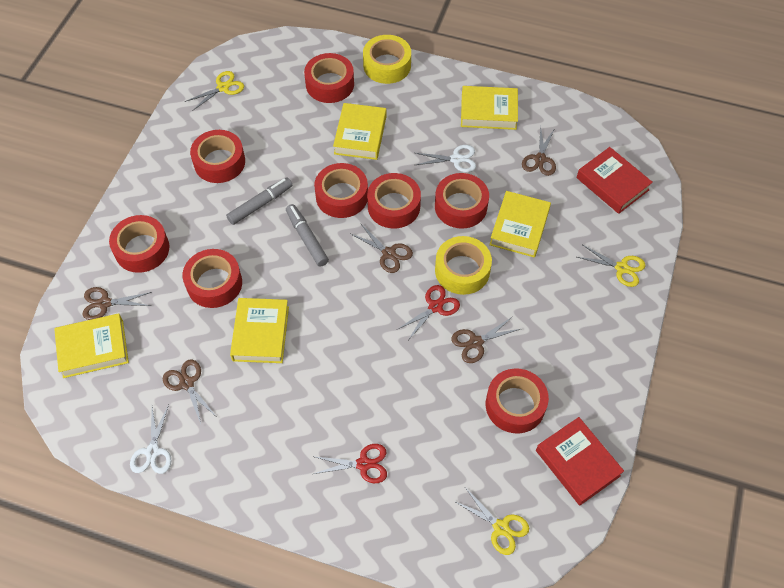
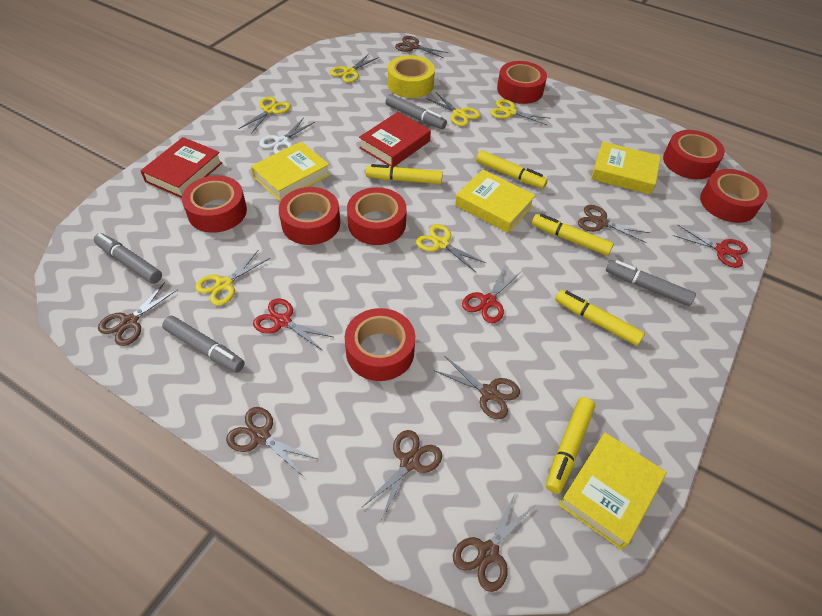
brown scissors: [83,287,152,320] [163,360,216,424] [351,223,413,273] [451,317,520,363] [522,126,556,176] = 5 -> [98,282,178,346] [226,407,317,477] [362,430,442,520] [395,36,449,58] [435,356,520,419] [453,491,534,592] [578,205,650,243] = 7
grey marker: [226,177,292,225] [286,204,329,267] = 2 -> [94,233,162,284] [162,316,245,372] [385,94,447,129] [606,260,696,306] = 4
red scissors: [312,444,387,483] [396,285,460,339] = 2 -> [253,298,333,351] [462,264,521,323] [672,225,748,268] = 3
red tape: [109,215,169,273] [183,249,242,308] [190,130,245,183] [304,53,354,103] [314,163,368,218] [367,173,421,228] [435,173,489,229] [486,369,549,433] = 8 -> [182,175,247,233] [279,187,340,245] [345,308,415,381] [347,187,407,245] [497,61,547,104] [663,130,725,179] [700,169,767,223] = 7
white scissors: [130,404,172,474] [416,145,476,172] = 2 -> [259,118,315,154] = 1
yellow book: [54,314,129,378] [230,298,289,363] [333,103,386,160] [461,86,518,130] [489,191,551,258] = 5 -> [251,142,330,202] [455,170,536,233] [559,432,667,550] [591,142,661,195] = 4
yellow marker: none = 0 -> [366,164,443,184] [476,150,548,189] [532,214,614,256] [546,397,595,494] [555,290,645,346] = 5
yellow scissors: [185,71,244,111] [454,489,529,555] [577,245,646,287] = 3 -> [195,250,270,306] [239,96,291,134] [330,54,379,83] [416,224,486,272] [426,93,481,126] [490,99,551,126] = 6
yellow tape: [363,35,411,84] [435,236,492,295] = 2 -> [388,55,435,98] = 1

